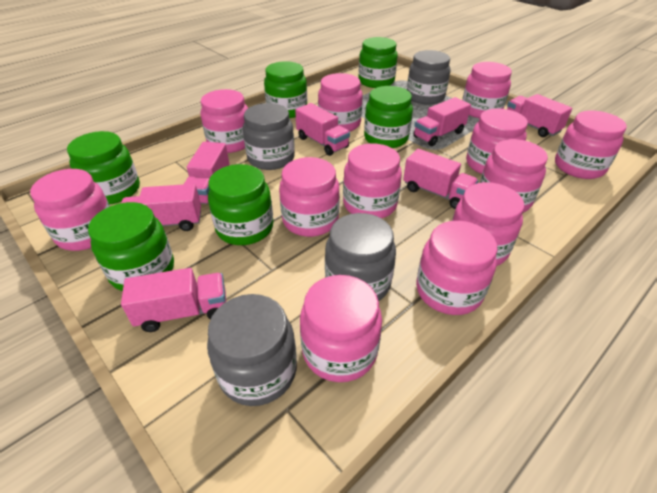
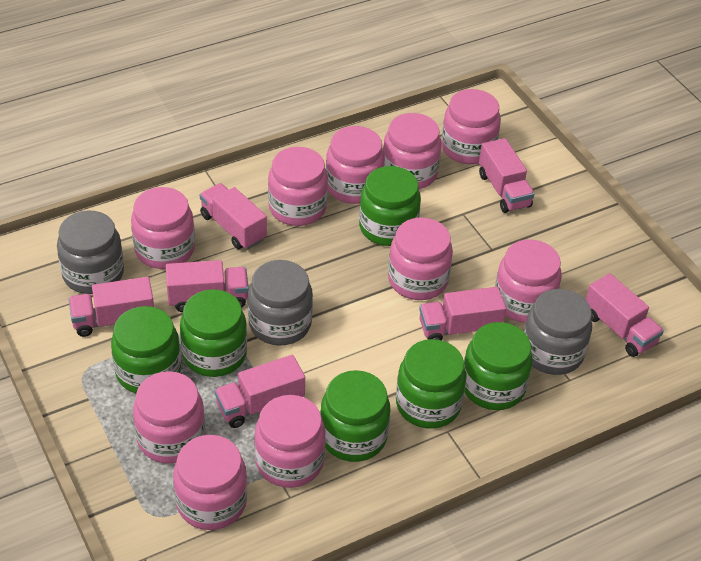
grey jar: [207,294,297,406] [243,103,295,170] [325,213,396,301] [407,50,450,105] = 4 -> [57,211,124,294] [248,260,313,345] [524,289,592,375] = 3
pink jar: [30,169,110,251] [200,89,248,153] [279,157,340,237] [300,275,382,382] [318,73,363,132] [343,143,402,218] [416,221,498,315] [452,182,524,266] [462,62,512,118] [466,108,528,174] [480,139,548,212] [555,110,626,179] = 12 -> [131,187,195,269] [133,371,205,463] [173,435,247,530] [254,395,326,488] [268,147,328,226] [326,126,385,204] [383,113,441,189] [388,217,453,300] [441,89,501,164] [495,240,562,323] = 10

